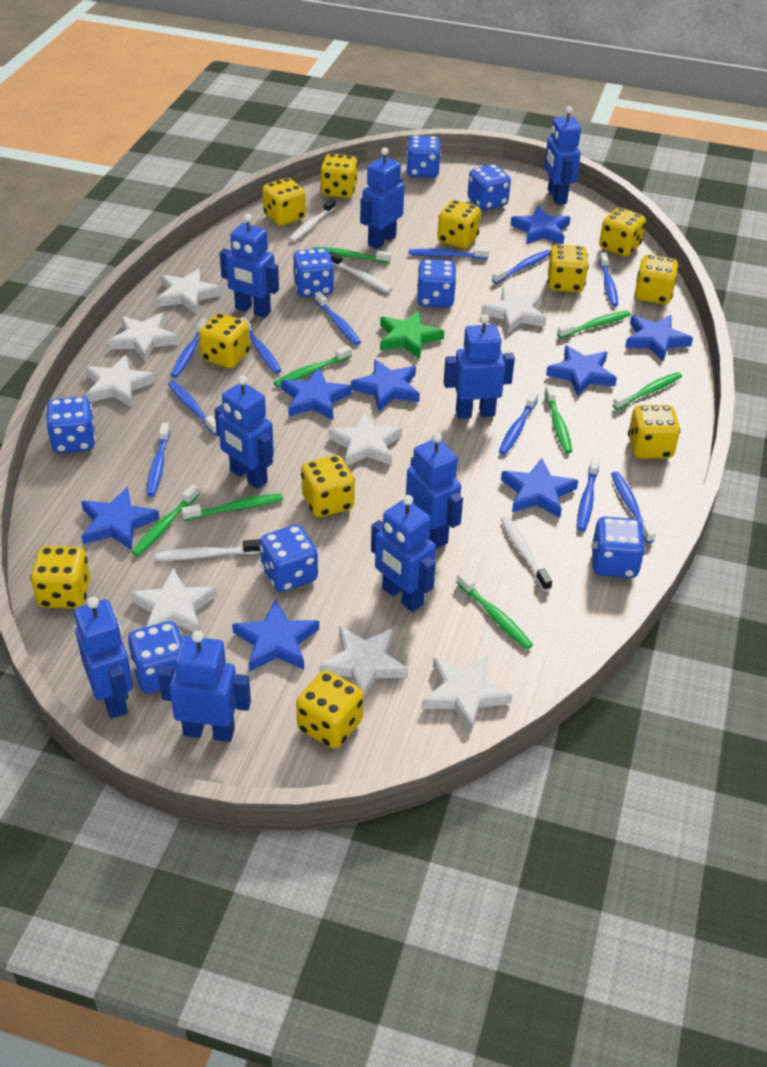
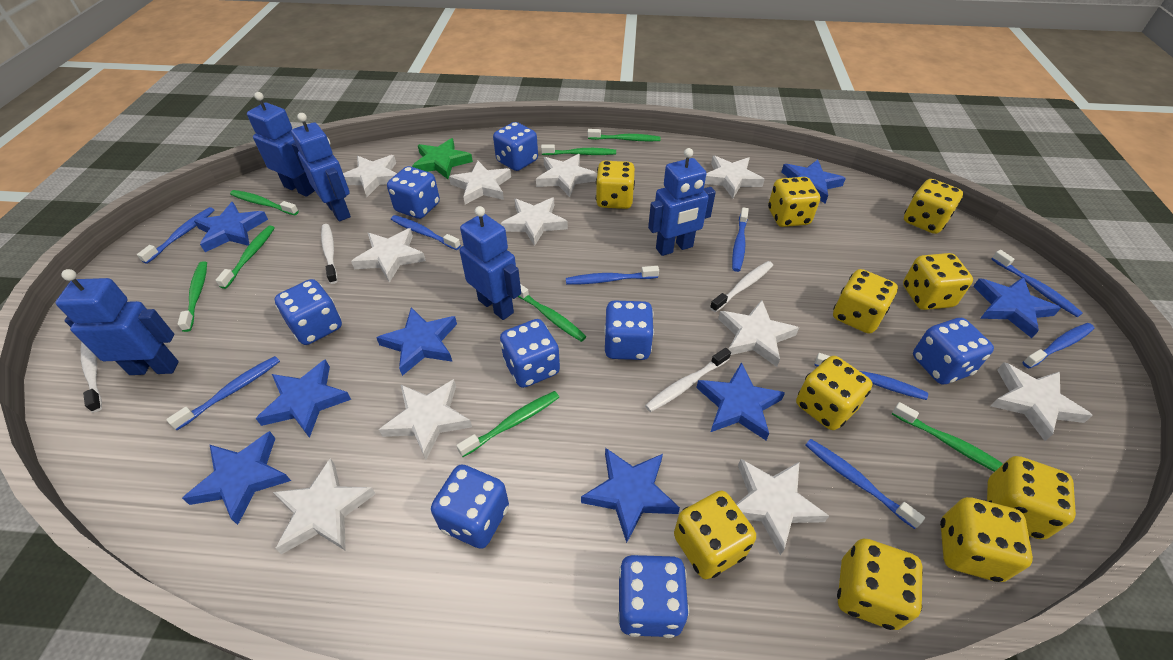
blue robot: [74,597,133,719] [158,631,251,742] [215,375,274,489] [220,214,279,318] [360,147,404,249] [371,495,436,612] [406,433,463,549] [444,314,515,419] [544,106,581,205] = 9 -> [56,269,179,375] [247,92,315,197] [291,113,351,221] [460,206,521,320] [648,148,716,256] = 5
blue toothbrush: [146,423,170,496] [168,381,217,435] [171,318,208,378] [239,317,282,374] [315,291,361,345] [409,247,489,259] [492,250,550,284] [499,391,539,455] [577,457,600,531] [599,252,618,307] [611,471,656,543] = 11 -> [137,207,214,264] [166,356,280,430] [391,215,461,250] [566,266,659,284] [732,207,749,272] [805,439,925,529] [814,353,928,400] [991,250,1083,317] [1022,323,1094,368] = 9
white star: [85,355,155,407] [108,313,179,361] [130,568,216,632] [157,269,222,314] [319,626,408,699] [329,412,402,466] [422,655,512,732] [481,287,546,333] = 8 -> [273,458,376,554] [343,155,397,197] [351,228,426,283] [379,379,472,460] [449,161,511,204] [500,197,568,246] [536,154,597,197] [705,156,765,198] [718,300,799,367] [736,459,829,555] [991,362,1093,441] = 11
yellow dice: [30,546,90,608] [199,313,250,368] [262,178,306,226] [296,670,363,749] [301,455,355,517] [320,154,358,198] [437,200,481,249] [548,245,589,292] [599,207,646,257] [628,405,680,459] [635,255,679,304] = 11 -> [596,161,635,209] [674,491,756,579] [768,177,820,227] [796,356,872,430] [833,269,898,334] [837,538,923,630] [903,253,973,310] [904,179,963,234] [940,497,1033,582] [987,456,1076,540] = 10

